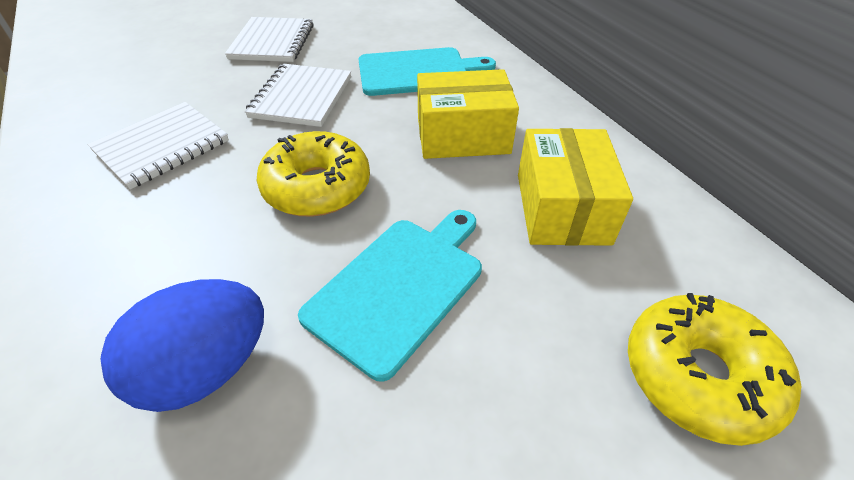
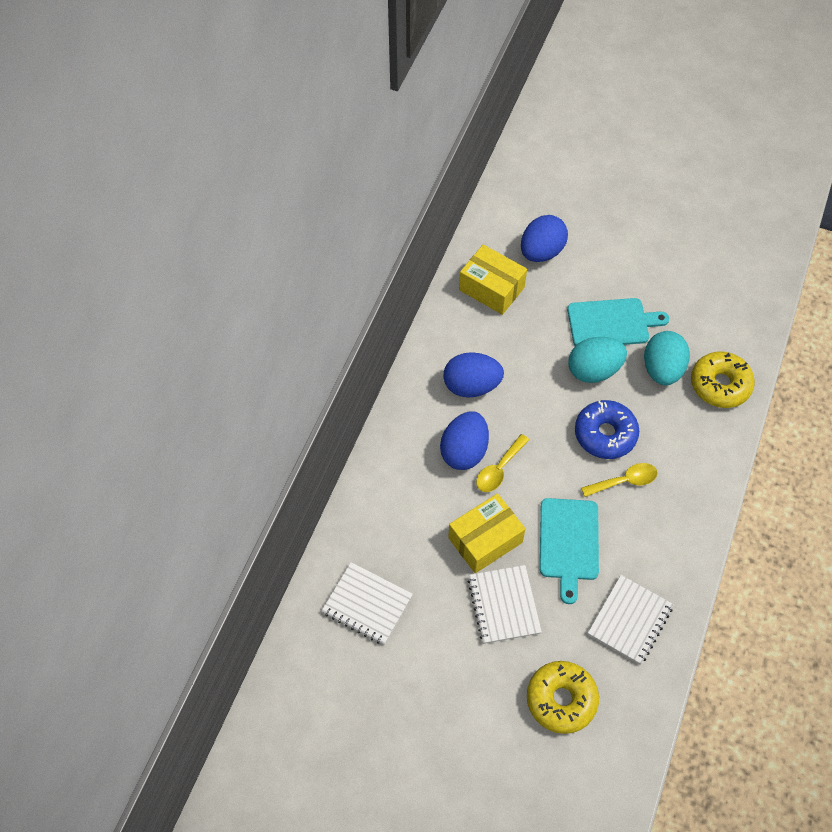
blue donut: none = 0 -> [575,400,639,459] = 1
blue egg: [101,279,264,412] = 1 -> [440,411,489,470] [443,352,504,398] [521,215,568,262] = 3
turquoise egg: none = 0 -> [568,337,627,383] [644,331,690,385] = 2
yellow spoon: none = 0 -> [476,434,529,492] [581,463,658,497] = 2

